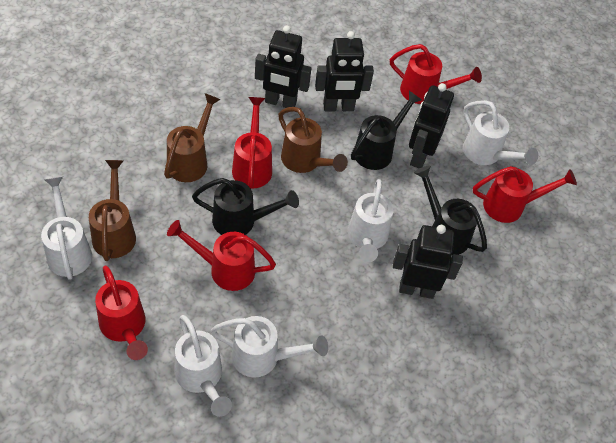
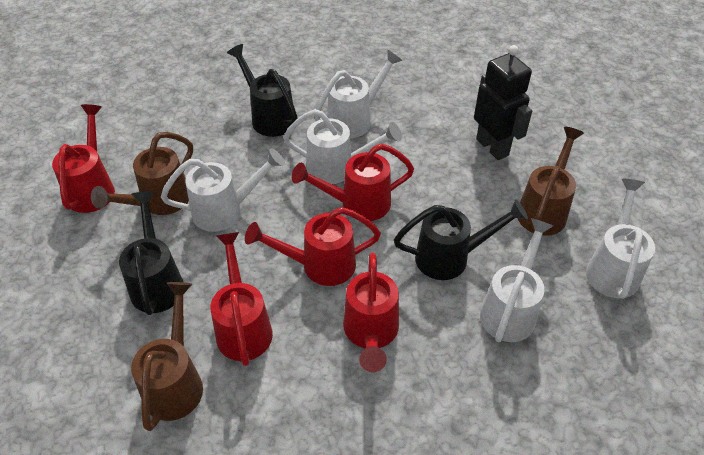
black robot: [255,25,311,108] [315,31,374,111] [393,225,463,299] [409,83,454,168] = 4 -> [474,45,532,160] = 1

